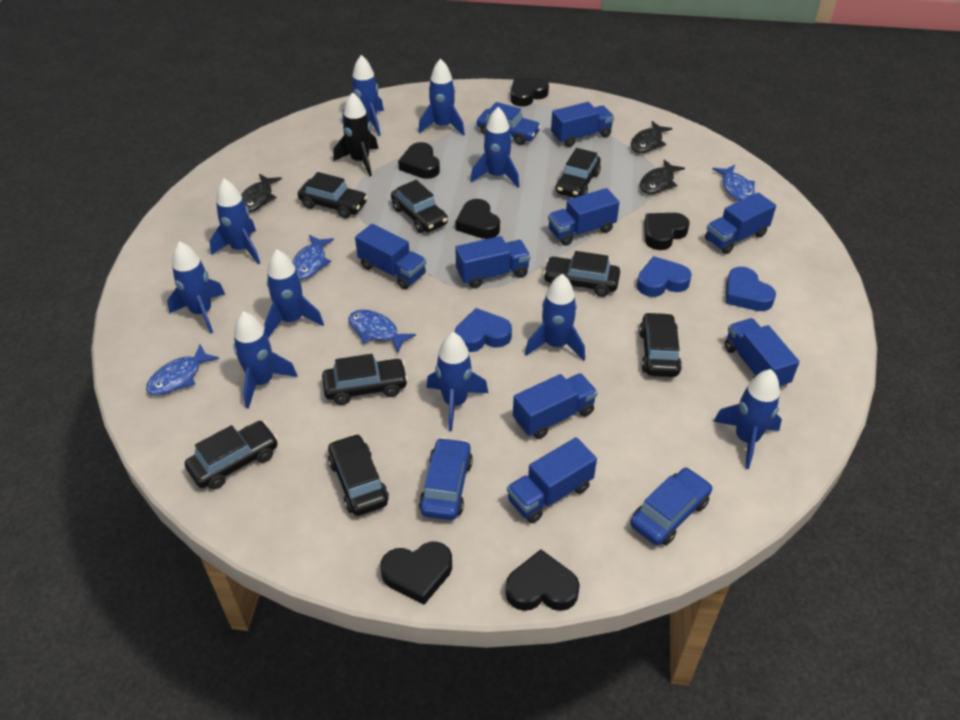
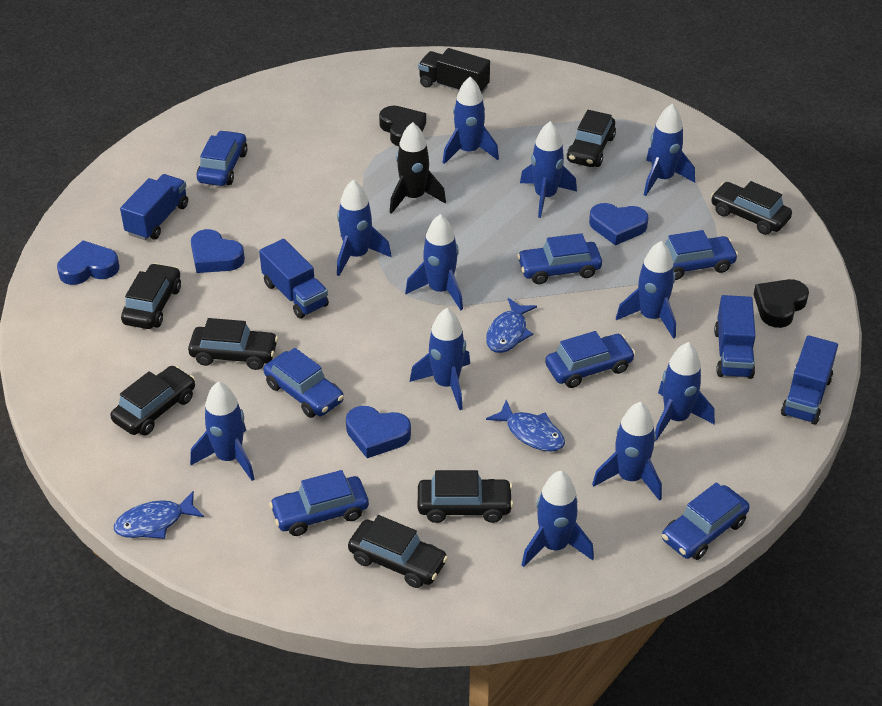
black car: [185,421,278,490] [298,172,368,218] [322,354,408,405] [328,434,389,516] [391,180,448,233] [543,251,620,297] [556,148,601,198] [639,312,682,377] = 8 -> [110,365,195,435] [121,263,181,329] [188,318,278,370] [348,515,448,588] [418,470,514,523] [566,110,616,167] [711,181,792,235] = 7
black fish: [241,174,282,213] [631,121,672,153] [640,160,685,194] = 3 -> none = 0
black heart: [380,542,452,605] [398,142,440,179] [455,199,500,239] [505,549,580,611] [510,78,549,106] [644,213,690,250] = 6 -> [379,106,426,146] [754,279,809,328] = 2
black truck: none = 0 -> [418,48,490,94] = 1
blue car: [419,437,473,520] [477,102,541,145] [630,467,712,545] = 3 -> [197,130,248,186] [263,348,344,418] [269,470,369,536] [517,233,602,284] [545,331,635,388] [662,483,750,560] [665,230,738,280] = 7
blue fish: [146,344,219,395] [292,235,334,280] [348,310,416,352] [712,165,755,201] = 4 -> [114,491,204,539] [486,298,537,353] [486,400,565,452] = 3
blue heart: [455,308,512,352] [637,256,692,297] [726,267,776,311] = 3 -> [57,240,119,285] [191,229,245,273] [346,406,411,458] [589,203,648,245] = 4
blue rocket: [167,241,225,334] [210,179,260,264] [233,311,298,409] [264,249,324,337] [342,55,384,136] [418,59,465,136] [426,332,488,431] [470,107,520,187] [525,274,585,361] [713,369,782,469] = 10 -> [190,382,255,481] [337,180,392,276] [405,214,463,310] [410,308,470,410] [443,77,499,164] [520,121,577,218] [522,471,594,567] [592,402,662,501] [616,241,676,339] [644,104,695,196] [655,342,715,441] = 11
blue truck: [355,224,426,289] [455,236,530,288] [507,437,597,523] [513,373,598,439] [548,188,620,246] [551,102,614,147] [705,193,776,254] [724,318,799,388] = 8 -> [120,174,188,240] [259,239,329,319] [714,295,756,379] [781,335,838,425] = 4

